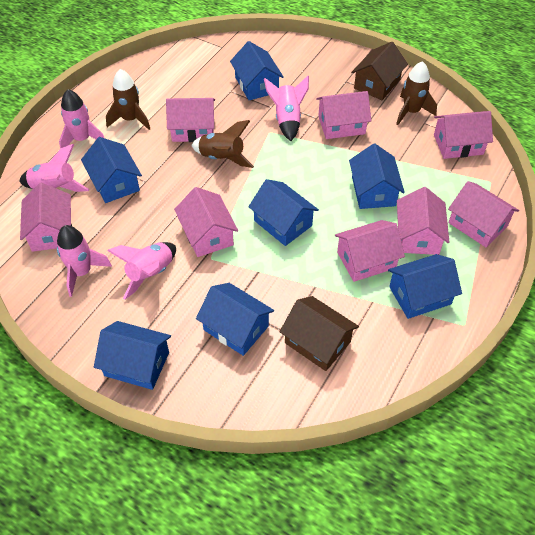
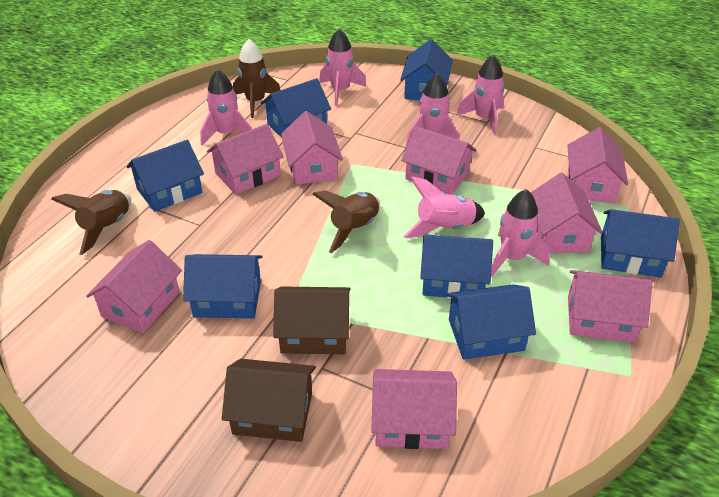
pink rocket: [19,144,89,192] [57,225,112,297] [59,89,104,149] [107,242,176,300] [264,76,309,141] = 5 -> [200,69,251,145] [319,28,366,106] [403,176,485,238] [406,73,459,146] [456,55,505,135] [491,189,550,277] = 6

